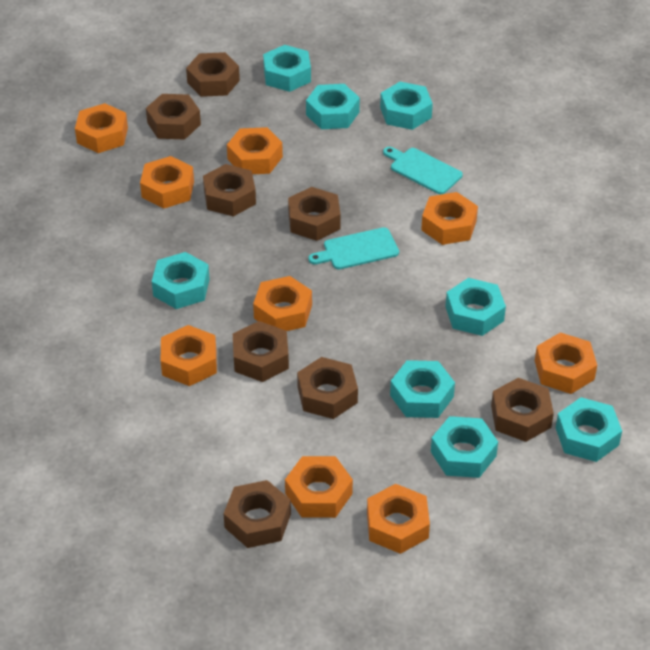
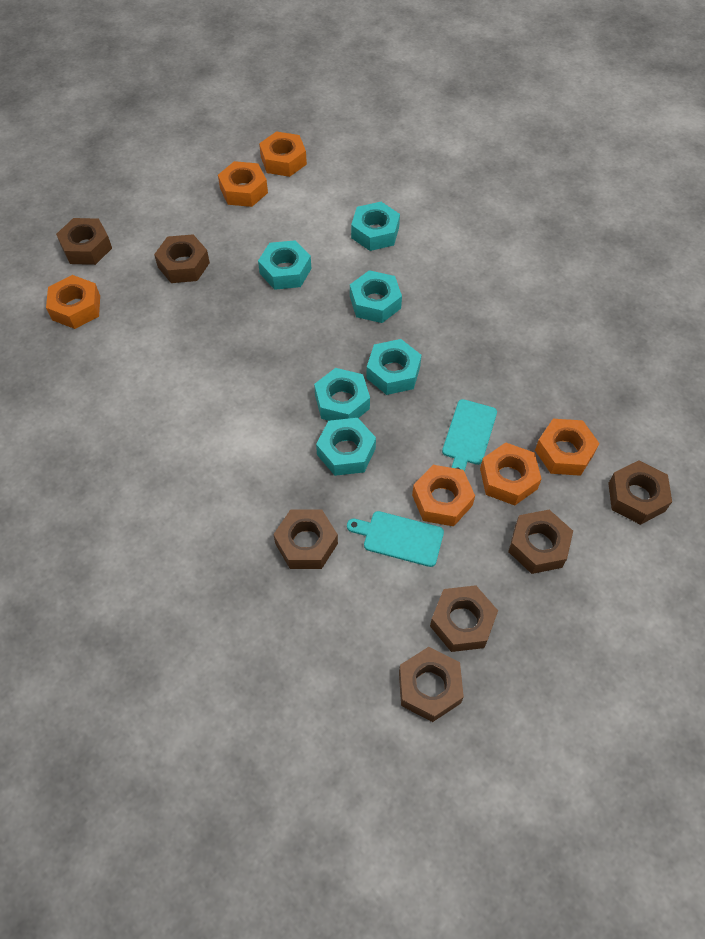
brown nut: [146,94,201,140] [186,52,240,97] [203,164,256,217] [223,480,291,548] [233,321,289,382] [288,187,341,241] [297,357,358,419] [491,378,554,442] = 8 -> [56,218,112,265] [154,234,210,283] [273,509,338,569] [399,647,464,722] [430,585,498,652] [508,510,573,574] [608,460,672,525] = 7
orange nut: [75,103,128,153] [140,156,194,208] [161,325,217,386] [227,127,283,174] [253,276,312,331] [285,456,353,518] [367,484,430,554] [421,192,478,245] [535,332,597,394] = 9 -> [46,275,100,329] [218,161,268,207] [259,131,307,177] [412,465,475,526] [480,443,541,506] [535,419,600,476] = 6
turquoise nut: [152,252,210,309] [263,45,311,92] [306,84,360,129] [380,82,433,130] [390,360,455,418] [431,416,498,478] [445,278,506,336] [556,397,622,462] = 8 -> [258,240,311,290] [314,368,370,421] [316,418,376,476] [350,270,402,323] [351,202,400,251] [366,339,422,395] = 6

